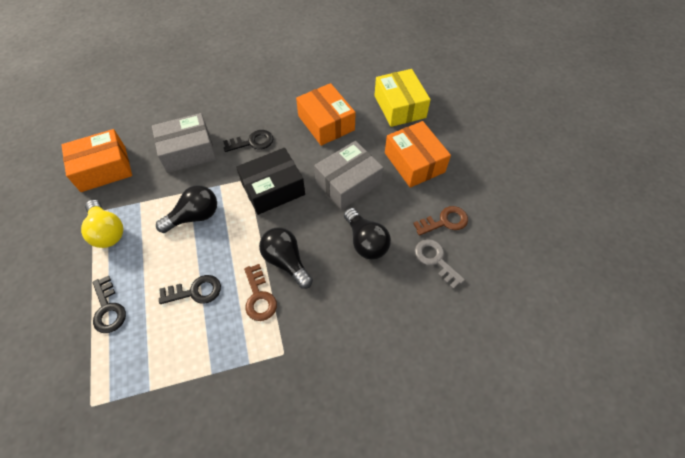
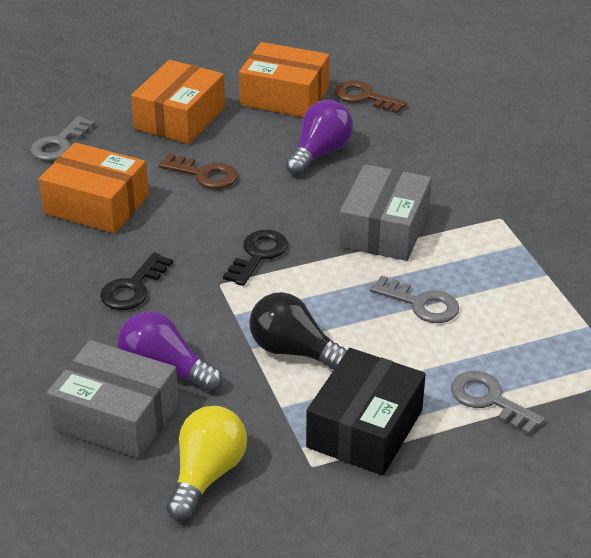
black key: [93,276,126,333] [159,275,221,304] [223,130,273,152] = 3 -> [100,252,173,310] [223,230,288,286] = 2
black light bulb: [156,185,217,233] [259,228,313,289] [344,208,391,260] = 3 -> [249,292,347,369] = 1
grey key: [415,239,465,289] = 1 -> [30,116,95,161] [370,275,459,323] [451,371,545,435] = 3
purple light bulb: none = 0 -> [117,311,223,392] [286,100,353,176] = 2
yellow box: [374,69,431,127] = 1 -> none = 0

